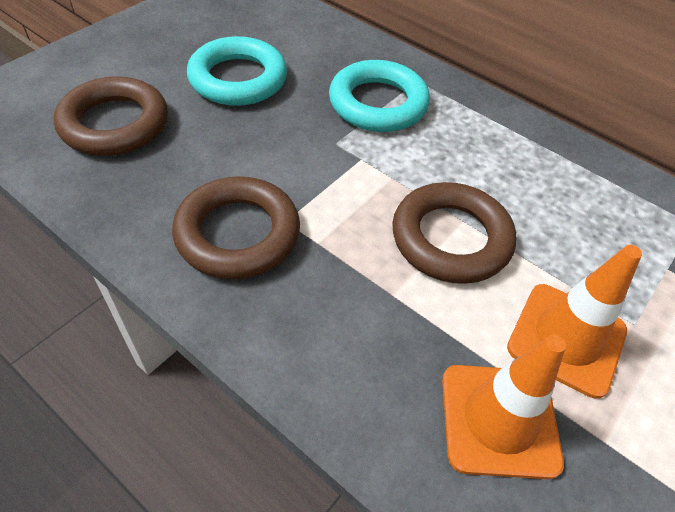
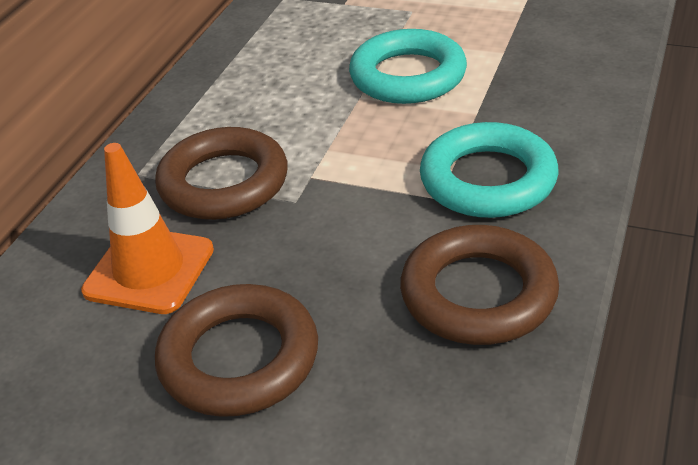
orange traffic cone: [442,335,566,479] [507,245,642,399] = 2 -> [81,143,214,314] = 1

